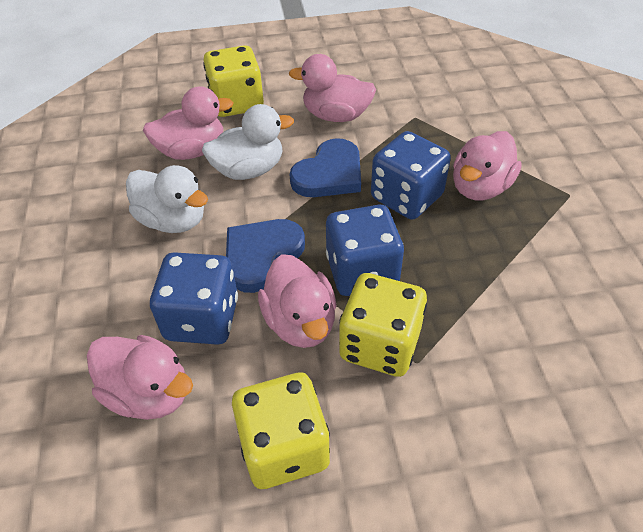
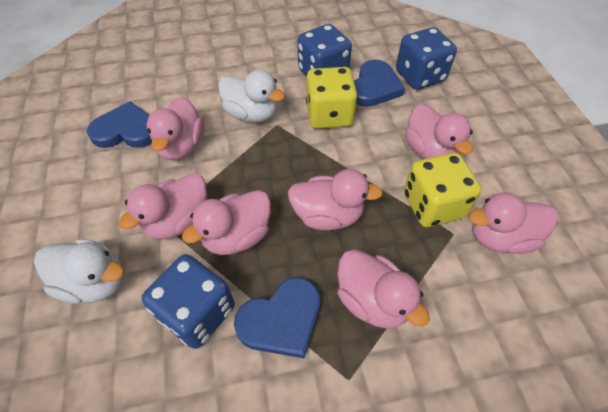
blue heart: [226,219,305,293] [290,138,361,197] = 2 -> [87,101,152,148] [234,277,320,358] [354,60,405,107] = 3
pink duck: [87,335,193,420] [143,86,234,160] [258,254,337,348] [289,54,376,122] [453,131,522,200] = 5 -> [118,173,207,240] [147,97,204,160] [182,190,271,255] [288,169,383,230] [337,250,430,329] [405,103,473,159] [469,192,558,254] = 7
yellow dice: [203,45,264,117] [232,373,330,489] [339,273,427,377] = 3 -> [306,67,358,129] [404,152,482,227] = 2

